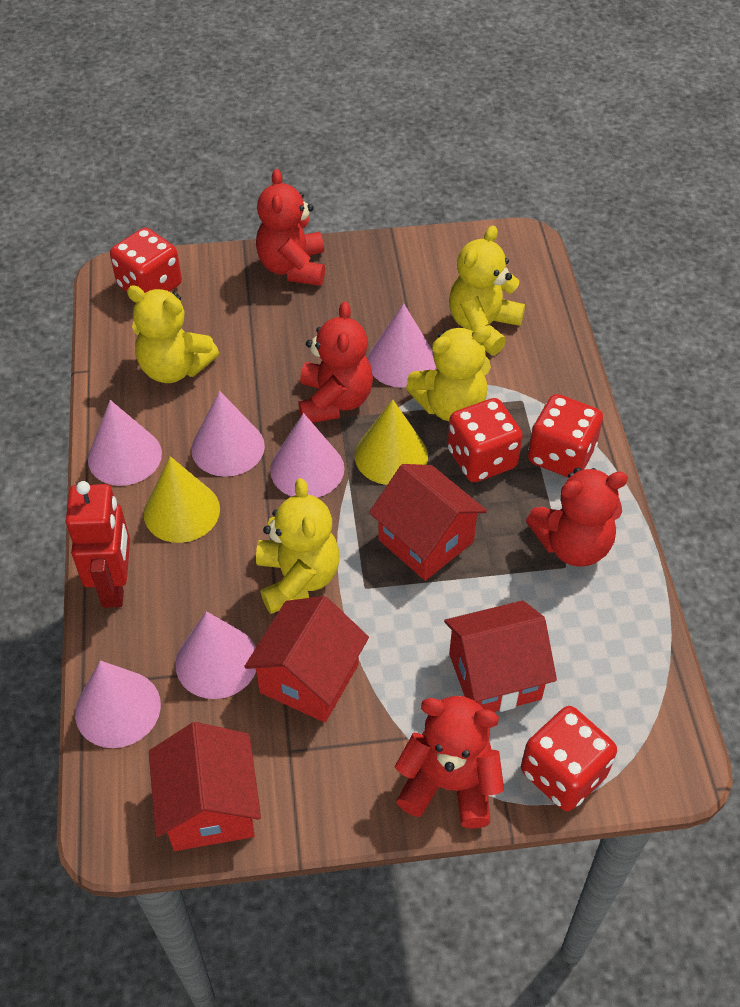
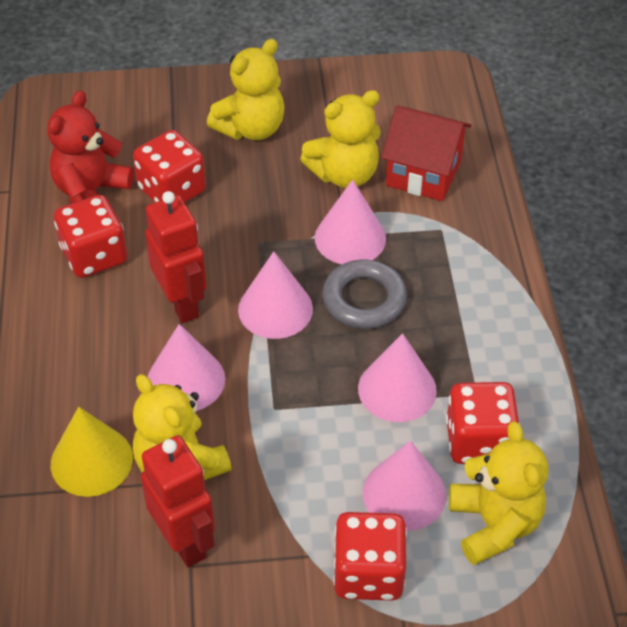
grey ring: none = 0 -> [322,260,407,329] = 1
pink cone: [75,660,161,748] [88,400,162,486] [175,611,256,699] [191,391,265,477] [270,413,344,498] [368,303,436,388] = 6 -> [148,324,225,411] [238,251,313,339] [315,180,386,264] [358,333,437,422] [363,441,446,531] = 5
red house: [149,722,261,851] [244,596,369,722] [369,464,487,581] [444,600,557,712] = 4 -> [381,106,471,201] = 1
red robot: [66,481,130,608] = 1 -> [141,435,215,568] [145,191,207,323] = 2
red teddy bear: [256,169,325,286] [299,301,373,423] [395,696,504,829] [526,467,628,567] = 4 -> [47,90,134,203] = 1
yellow cone: [144,456,220,543] [355,399,428,485] = 2 -> [51,407,133,497] = 1

